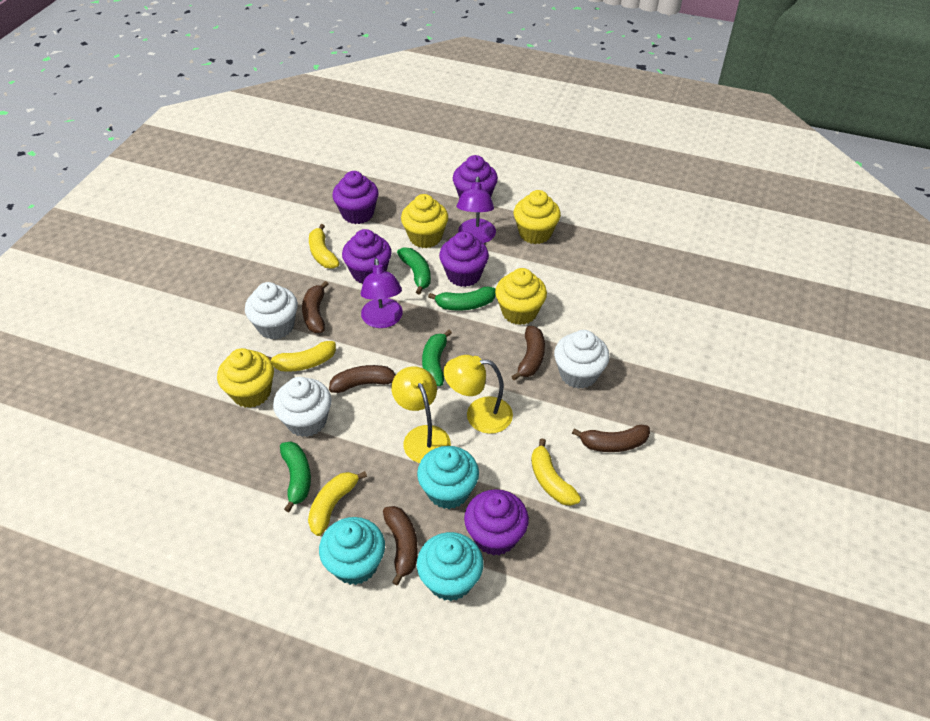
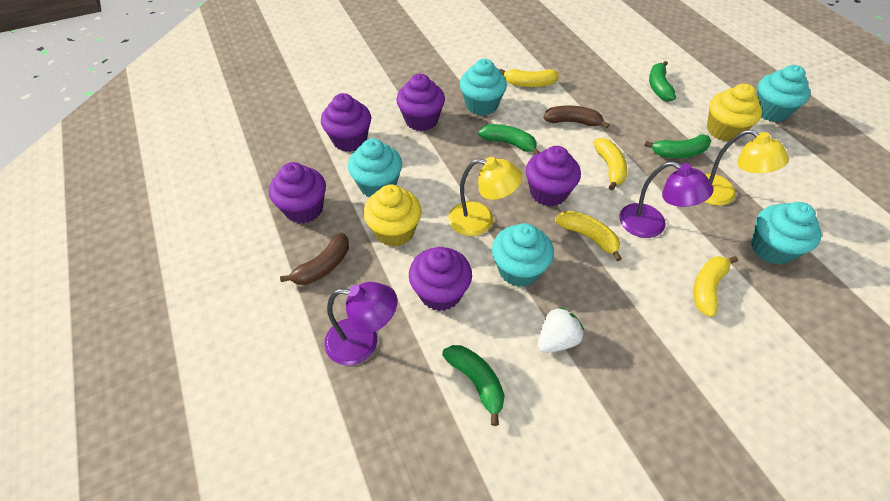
brown banana: [302,281,328,333] [329,365,396,393] [383,506,418,585] [511,326,545,381] [572,425,650,452] = 5 -> [280,233,349,285] [544,105,610,129] = 2
turquoise cupcake: [319,517,385,585] [417,446,479,509] [417,532,483,601] = 3 -> [348,138,402,197] [460,59,507,115] [492,223,554,287] [751,202,822,265] [757,65,811,122] = 5
white cupcake: [245,282,298,339] [273,377,331,437] [554,330,610,389] = 3 -> none = 0
white strawberry: none = 0 -> [537,307,584,353] = 1
yellow cupcake: [217,348,274,408] [401,194,448,248] [495,268,547,325] [514,190,561,244] = 4 -> [363,184,422,247] [707,83,762,142] = 2

